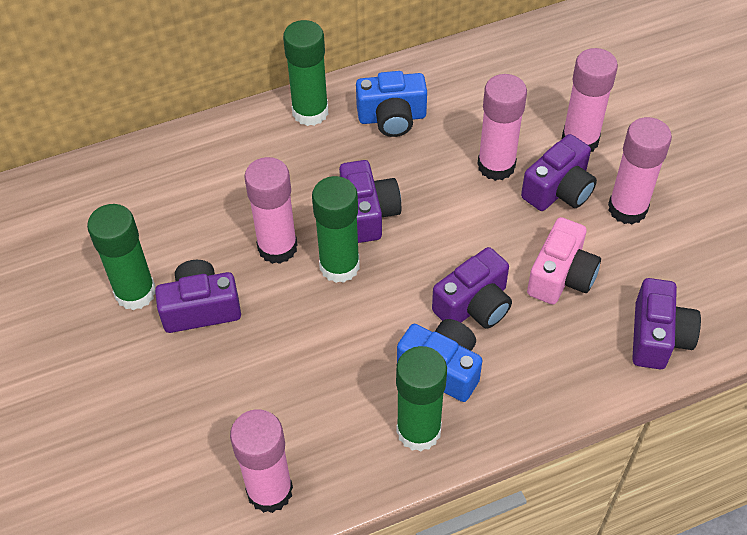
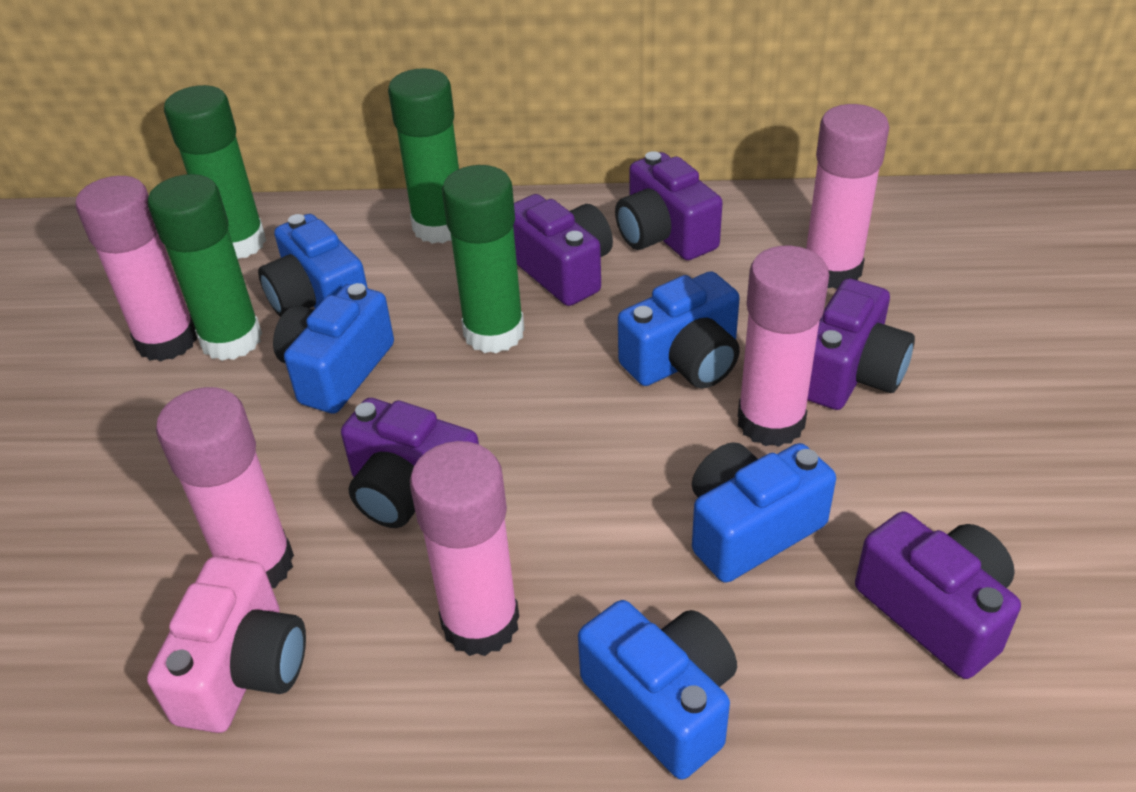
blue camera: [356,71,427,137] [397,319,482,402] = 2 -> [258,214,368,317] [273,283,394,414] [578,600,737,780] [618,271,740,388] [692,442,836,583] = 5

